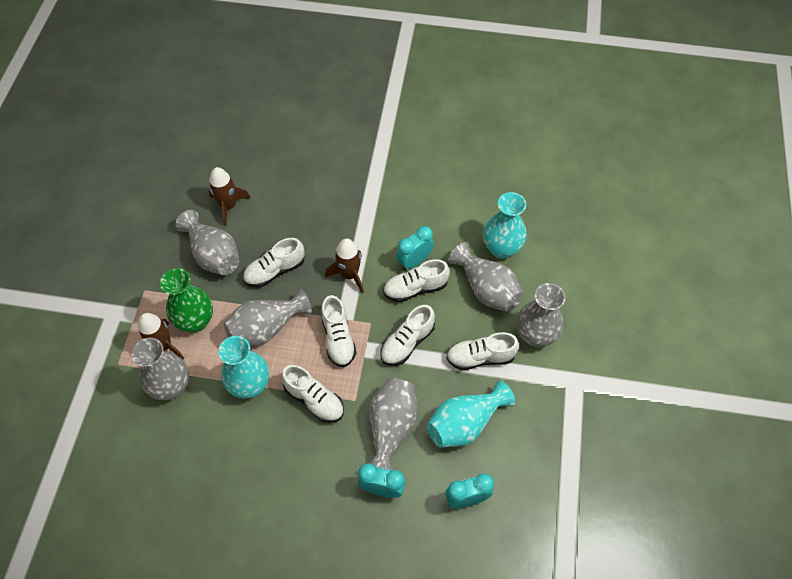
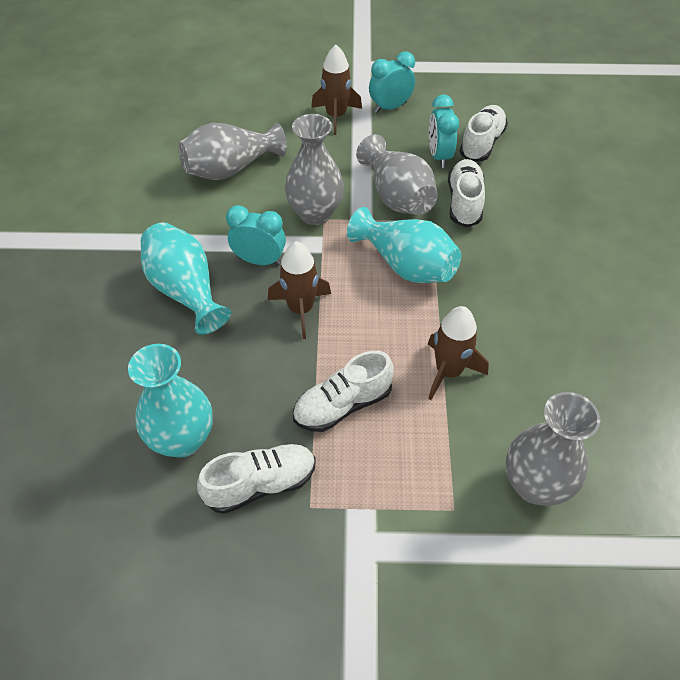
green vase: [160,268,213,332] = 1 -> none = 0
grey vase: [132,338,189,400] [175,210,239,275] [223,289,312,346] [369,378,418,470] [449,242,523,312] [517,283,565,347] = 6 -> [178,123,287,180] [285,114,344,225] [356,134,438,215] [506,392,600,506] = 4
white shoe: [243,238,305,287] [281,365,344,423] [321,295,357,367] [381,305,435,366] [383,259,450,302] [446,332,519,370] = 6 -> [197,444,316,514] [293,351,394,432] [448,159,485,227] [460,105,508,161] = 4

